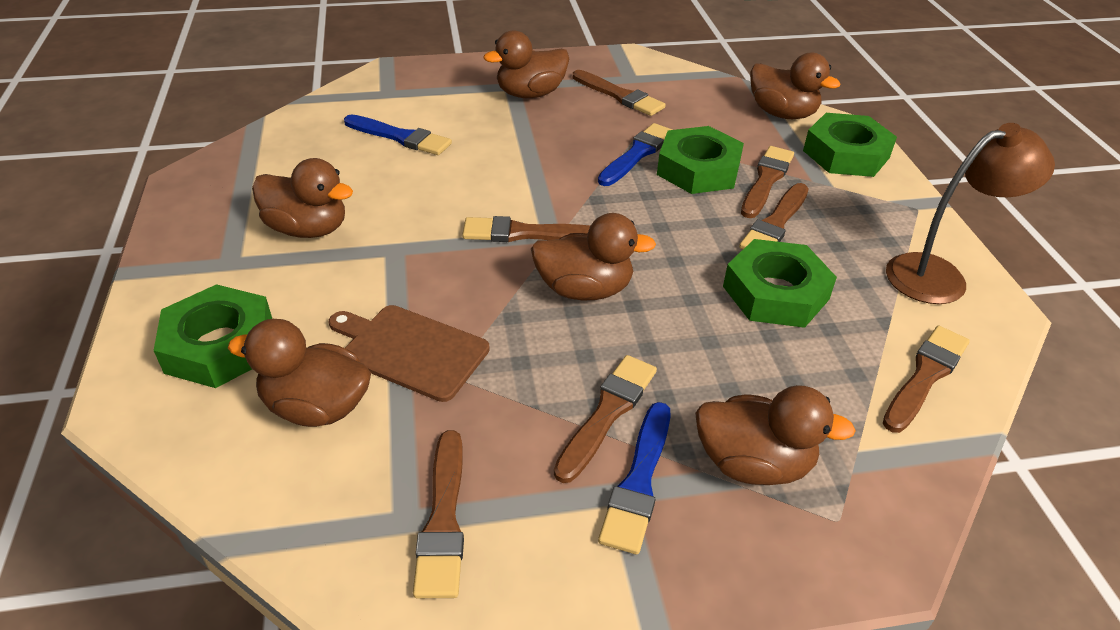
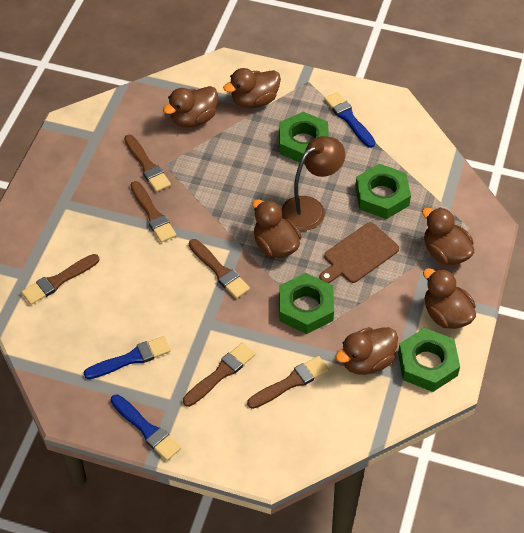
brown brush: [413,430,464,598] [462,216,590,242] [554,355,657,483] [573,70,666,116] [739,183,809,249] [741,146,794,218] [883,326,970,433] = 7 -> [21,254,99,305] [124,135,171,192] [130,181,176,243] [183,343,255,407] [189,239,250,299] [247,356,329,409] = 6

